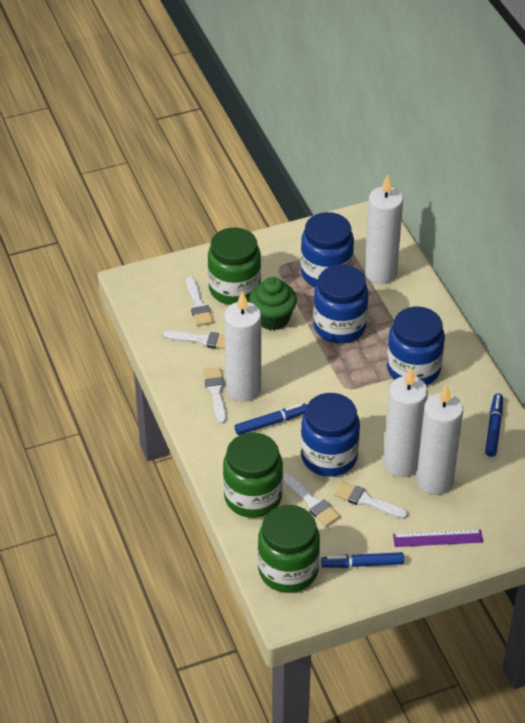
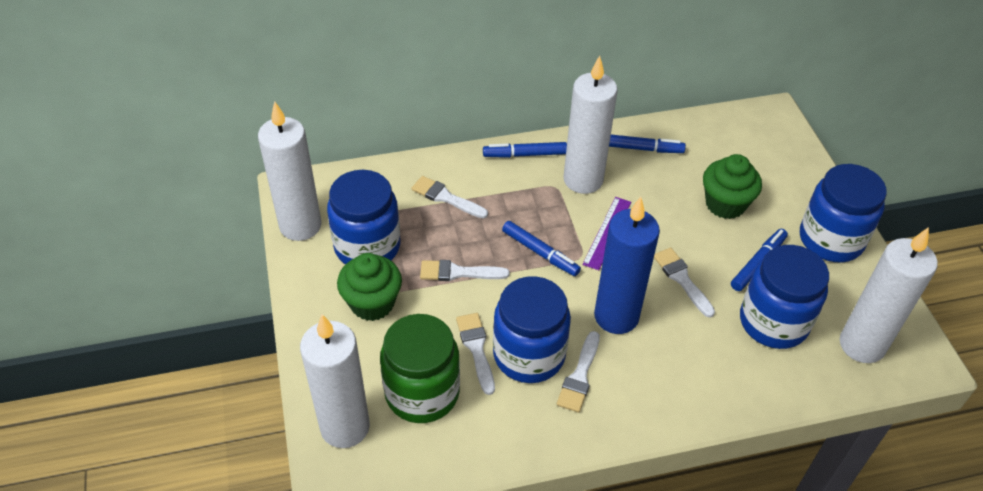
blue candle: none = 0 -> [594,197,660,334] = 1
blue marker: [235,403,307,435] [321,552,404,568] [485,393,503,457] = 3 -> [483,142,567,158] [502,221,581,276] [609,135,686,153] [731,229,788,291] = 4
green cupcake: [249,277,297,330] = 1 -> [337,253,402,321] [703,154,762,219] = 2
green jar: [208,227,261,305] [223,432,283,518] [258,505,320,593] = 3 -> [380,314,460,423] = 1

